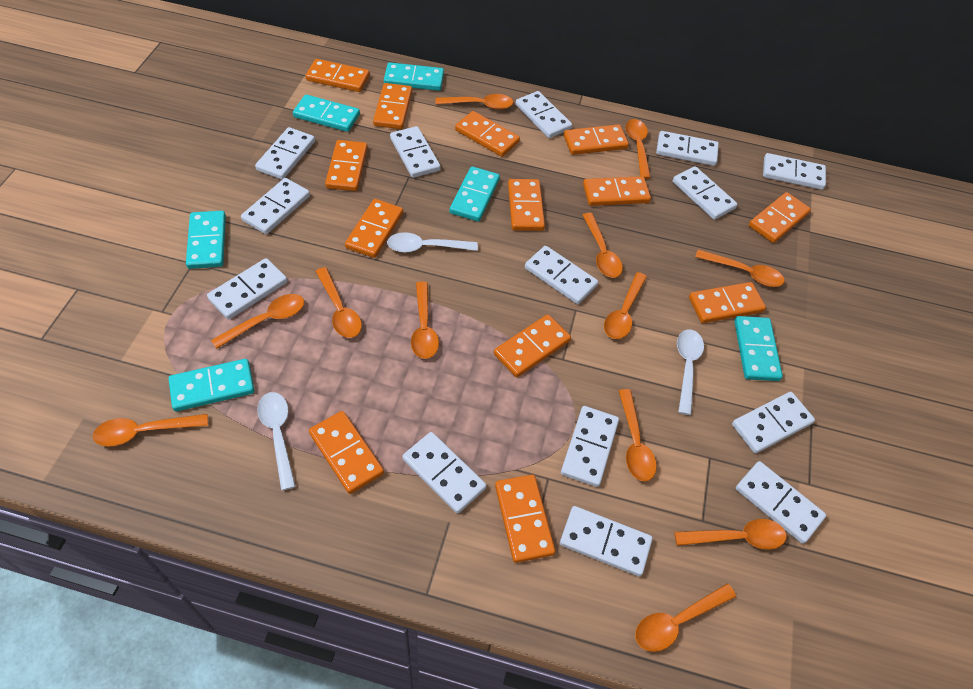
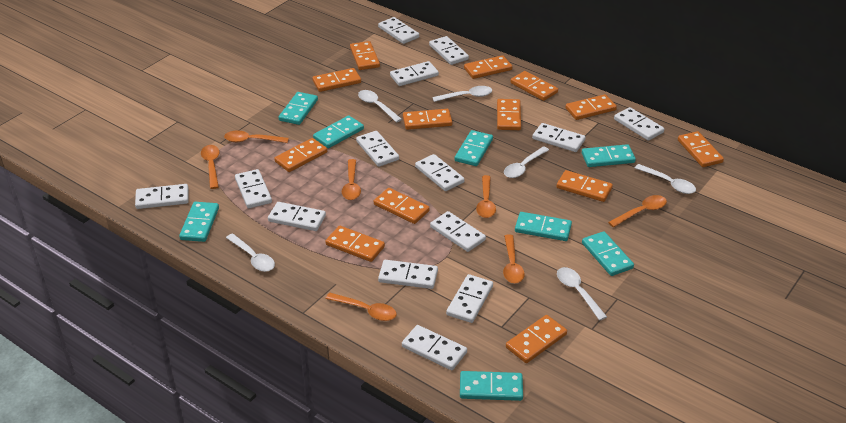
orange spoon: [93,414,208,447] [211,294,304,349] [315,267,362,338] [411,282,439,359] [435,94,513,110] [583,213,623,278] [604,272,647,339] [619,389,657,481] [625,119,651,179] [635,583,736,652] [674,519,787,550] [695,249,784,287] = 12 -> [201,145,219,189] [224,130,289,143] [326,293,397,321] [342,159,361,200] [476,175,496,218] [503,234,524,283] [608,195,667,227] = 7
turquoise domino: [169,359,254,412] [186,211,226,269] [293,94,360,132] [384,62,444,91] [449,166,500,221] [734,316,783,381] = 6 -> [179,202,219,242] [279,92,318,125] [313,116,364,148] [455,130,493,166] [460,371,523,401] [515,212,572,241] [582,144,636,167] [582,231,634,276] = 8
white spoon: [257,392,296,490] [387,232,478,252] [677,329,704,415] = 3 -> [226,233,275,272] [358,90,402,123] [432,86,492,102] [504,146,549,178] [557,267,607,320] [635,164,696,194] = 6

